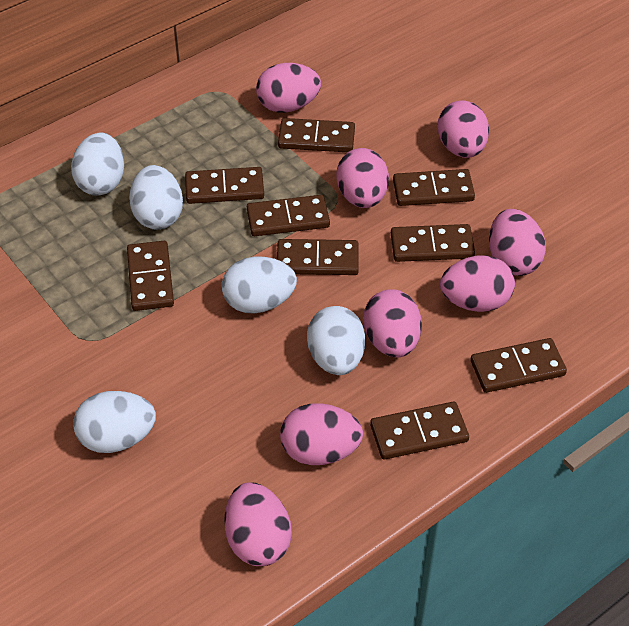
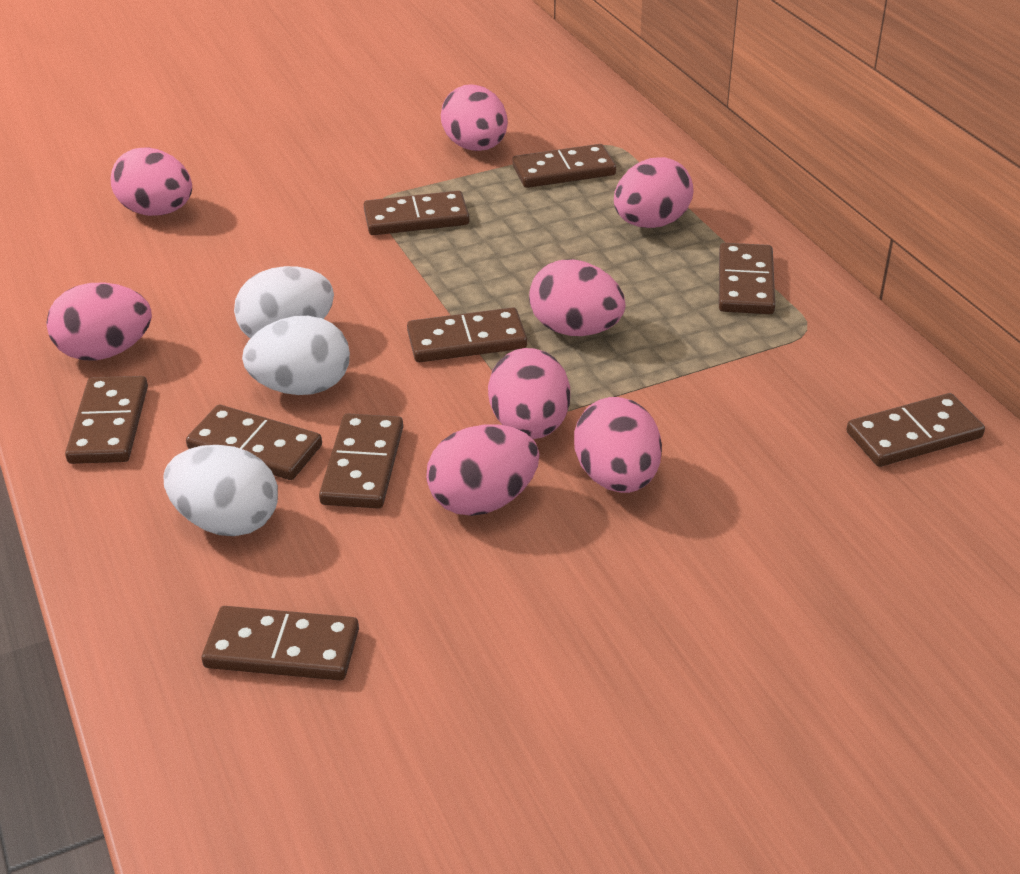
white egg: [71,133,124,196] [73,391,156,453] [129,165,183,230] [222,257,297,314] [307,306,365,375] = 5 -> [164,445,278,536] [234,266,334,338] [242,316,350,395] = 3

